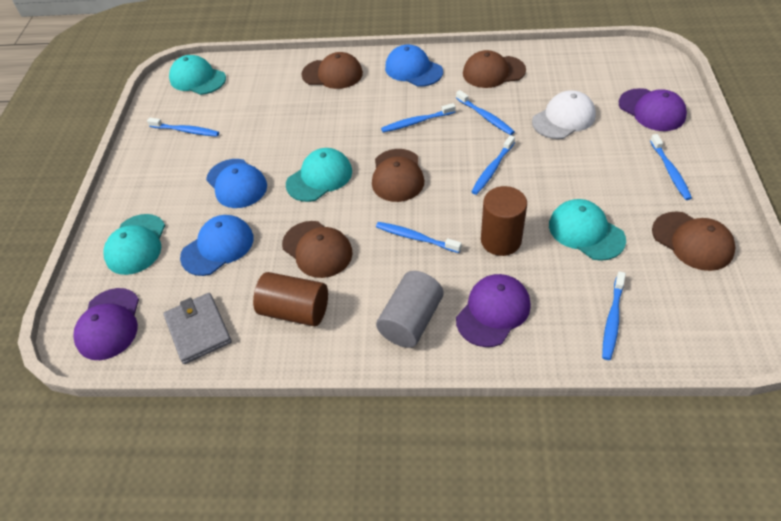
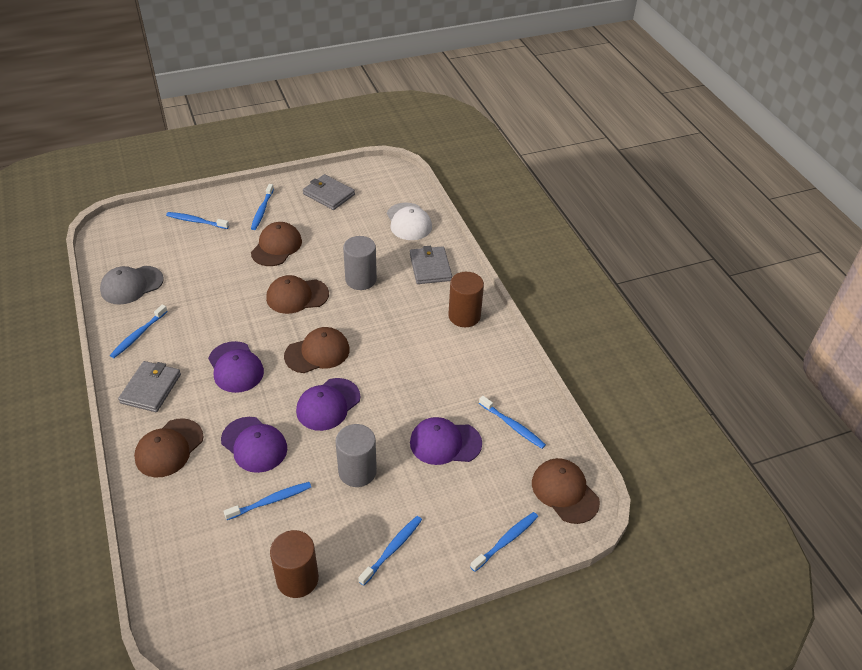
blue cap: [180,215,253,276] [206,159,267,208] [385,44,443,87] = 3 -> none = 0
grey cap: none = 0 -> [100,266,164,305] = 1
grey cylinder: [376,271,443,348] = 1 -> [336,424,377,487] [343,236,377,290] = 2
grey wallet: [163,293,232,364] = 1 -> [118,361,181,412] [303,174,355,210] [410,246,452,284] = 3
purple cap: [74,288,139,360] [456,274,531,347] [619,88,687,131] = 3 -> [208,341,264,393] [221,417,287,473] [296,378,361,431] [410,417,482,465] = 4
turquoise cap: [103,214,165,275] [169,55,226,95] [286,148,352,202] [549,199,626,261] = 4 -> none = 0

